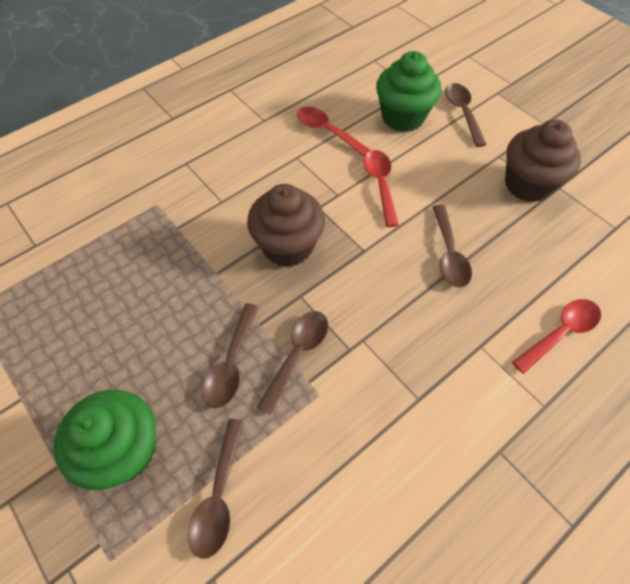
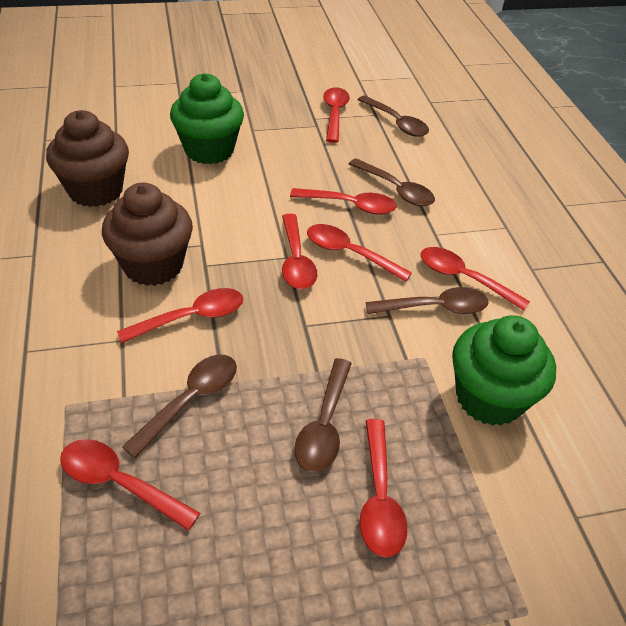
red spoon: [297,107,371,157] [363,150,399,227] [512,299,601,374] = 3 -> [60,439,200,531] [117,288,244,343] [282,214,317,289] [290,188,397,215] [307,224,412,282] [323,87,350,143] [360,419,407,558] [421,247,530,311] = 8

